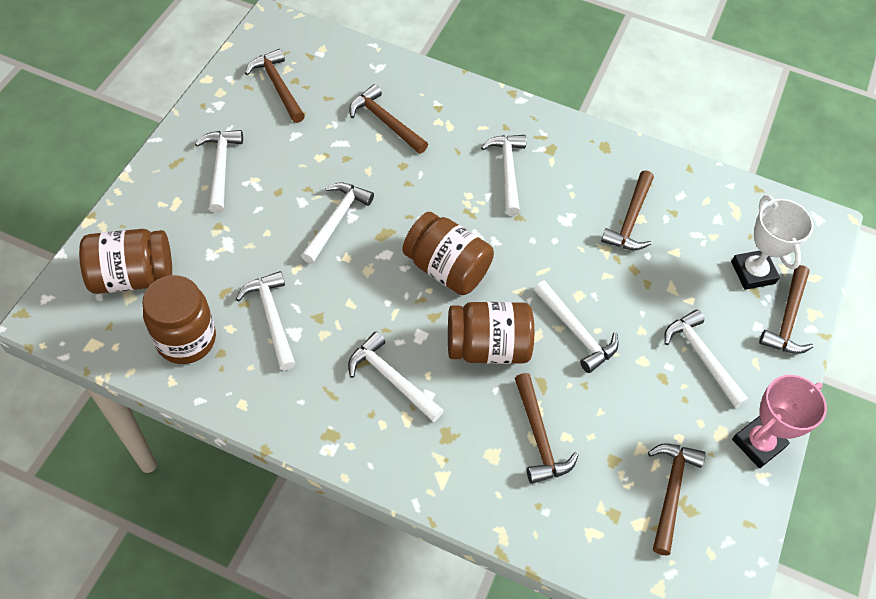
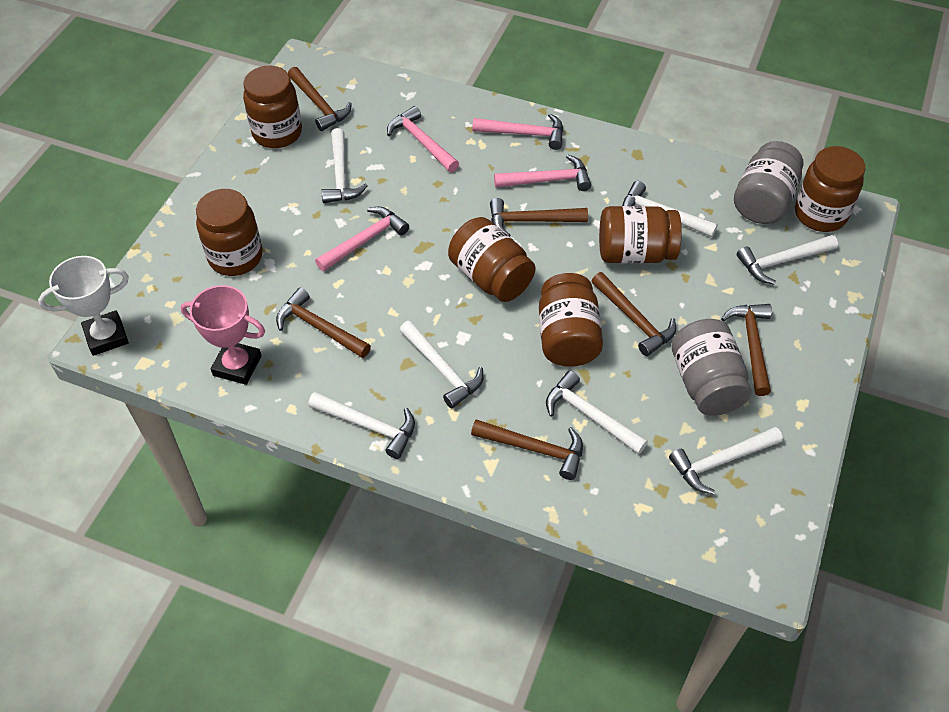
brown jar: [79,229,172,294] [142,275,216,364] [403,212,494,295] [448,302,534,364] = 4 -> [196,189,263,276] [243,66,302,148] [448,217,536,302] [539,273,603,367] [599,206,682,263] [795,146,866,232] = 6
grey jar: none = 0 -> [671,319,751,416] [734,141,803,224] = 2
pink hammer: none = 0 -> [315,207,409,271] [387,106,459,172] [472,113,563,150] [494,155,591,191] = 4

